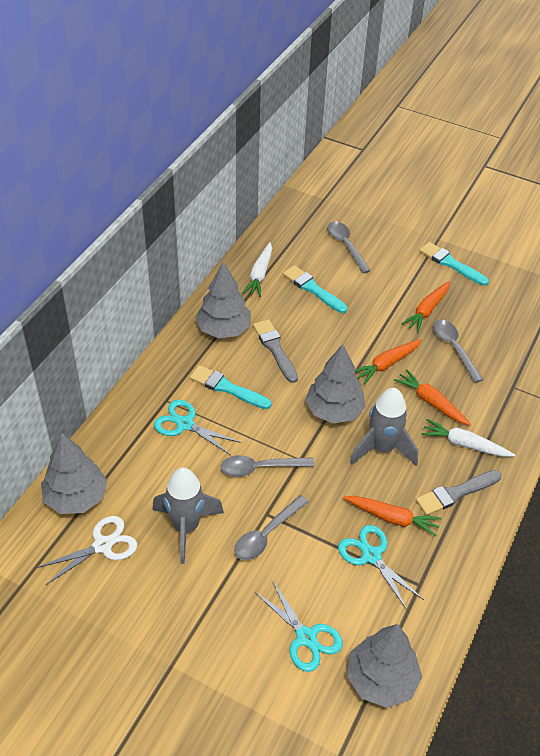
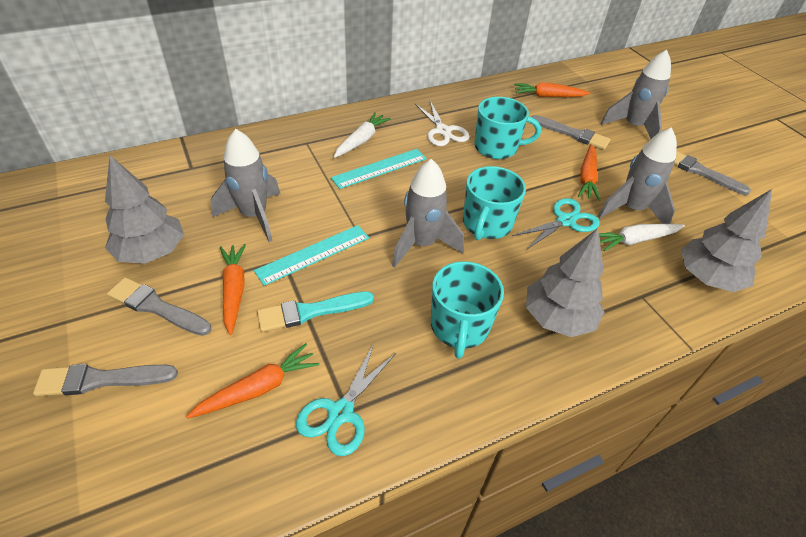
grey brush: [253,319,298,383] [416,470,502,515] = 2 -> [33,364,178,396] [107,277,211,336] [532,115,610,150] [674,151,751,195] = 4
grey rocket: [152,468,224,564] [350,388,418,466] = 2 -> [210,129,280,242] [392,159,464,268] [598,127,677,224] [601,50,671,139] = 4
grey spoon: [220,455,314,477] [234,495,309,560] [327,221,371,273] [433,320,483,383] = 4 -> none = 0
grey tree: [41,433,107,514] [195,261,251,338] [305,344,366,423] [347,624,422,708] = 4 -> [105,156,184,264] [526,228,604,337] [681,189,772,292] = 3
turquoise brush: [190,365,272,409] [283,265,347,313] [419,242,489,286] = 3 -> [257,292,374,332] = 1
turquoise mug: none = 0 -> [431,261,504,359] [463,166,526,240] [474,97,541,159] = 3
turquoise ruler: none = 0 -> [254,225,369,286] [331,149,427,189] = 2
turquoise scissors: [154,400,241,455] [254,580,343,672] [338,525,424,610] = 3 -> [296,343,397,456] [512,198,600,250] = 2

